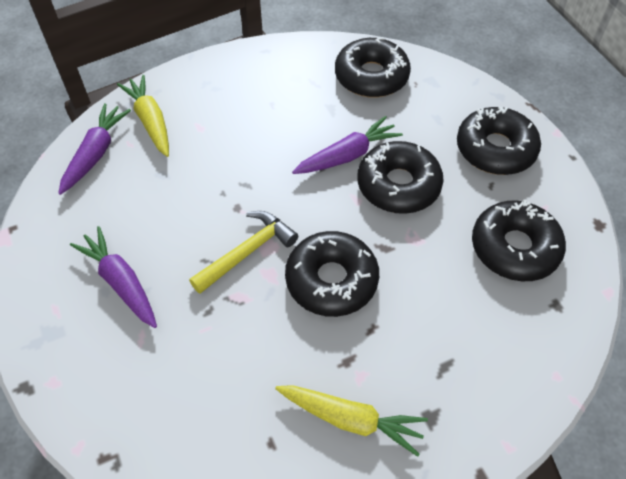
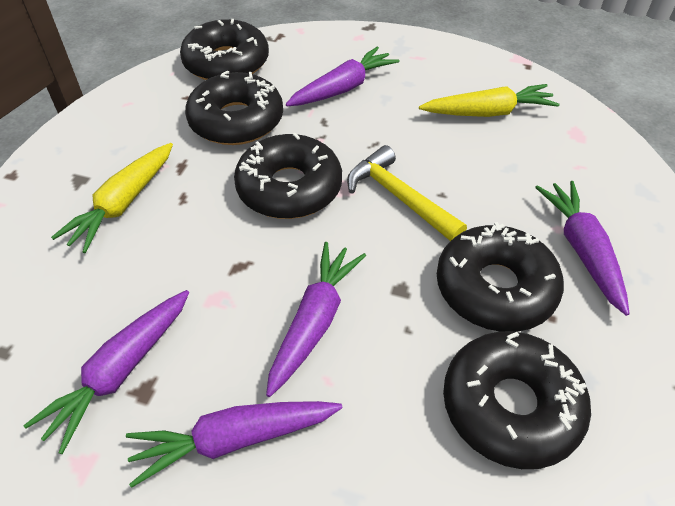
purple carrot: [58,103,131,195] [70,226,157,328] [292,116,403,174] = 3 -> [23,290,189,454] [126,401,343,488] [266,242,366,397] [286,47,400,106] [535,181,630,316] = 5

